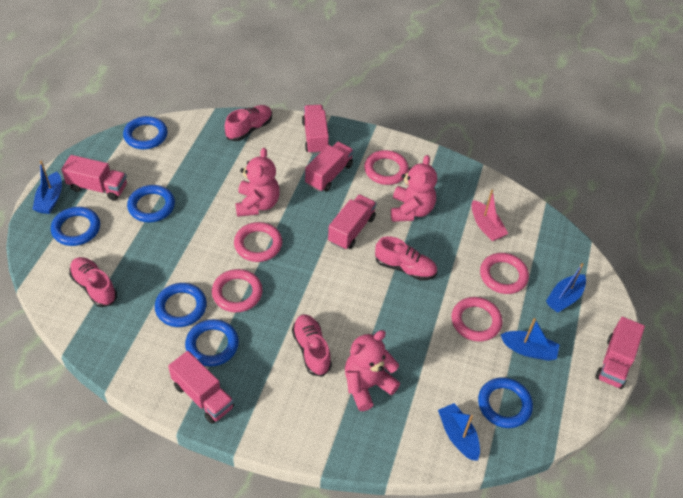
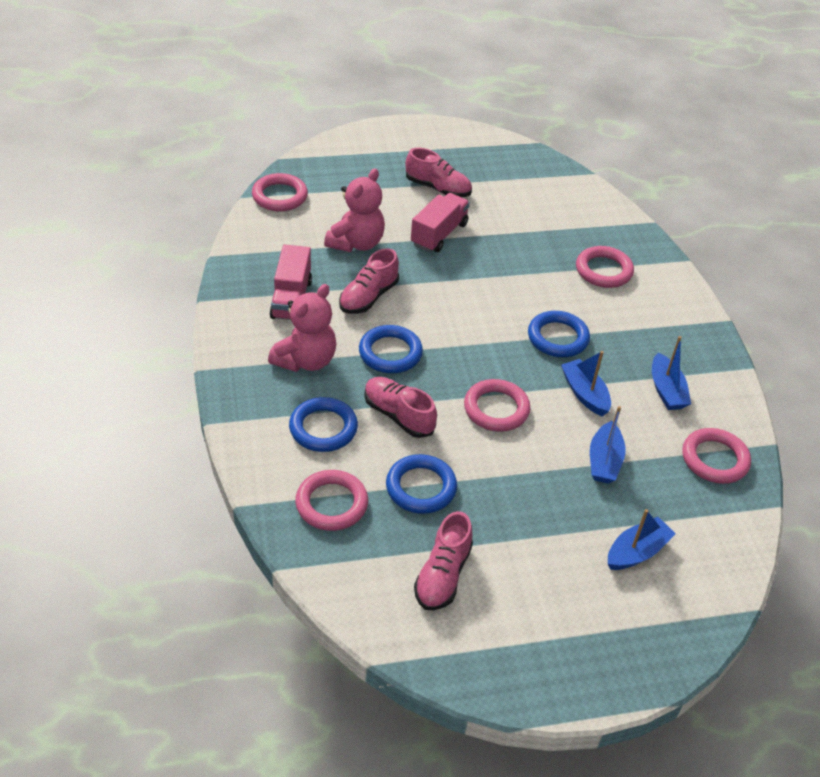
blue ring: [51,207,100,246] [123,116,168,149] [127,185,175,223] [155,283,207,327] [185,319,239,367] [478,377,533,428] = 6 -> [289,397,358,452] [359,325,423,373] [386,454,457,514] [528,311,590,357] = 4
pink boat: [472,190,508,241] = 1 -> none = 0
pink teddy bear: [235,148,280,217] [345,330,400,411] [391,155,437,222] = 3 -> [268,284,336,372] [324,168,385,252] = 2
pink truck: [61,155,127,201] [168,351,234,424] [302,105,329,154] [305,142,354,192] [328,194,377,250] [595,317,645,389] = 6 -> [269,245,312,320] [411,193,470,252] = 2

